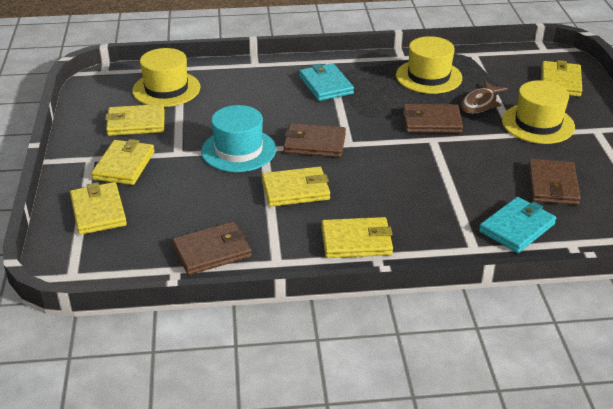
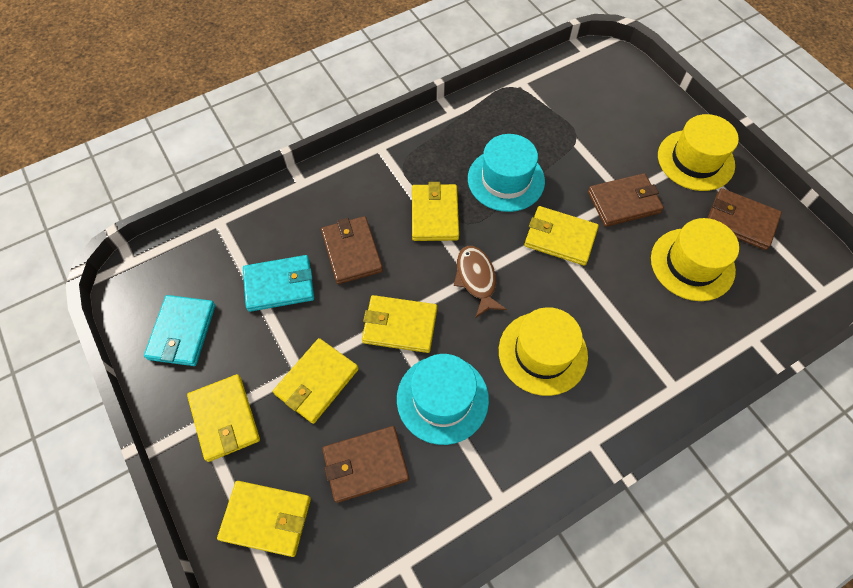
turquoise hat: [201,105,276,172] = 1 -> [397,354,489,445] [468,134,545,212] = 2

